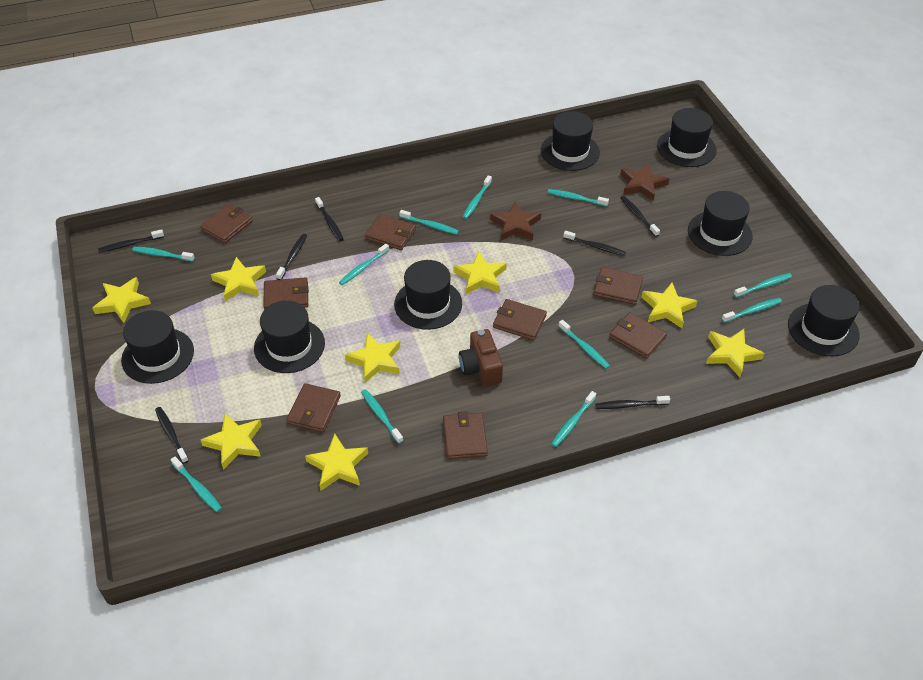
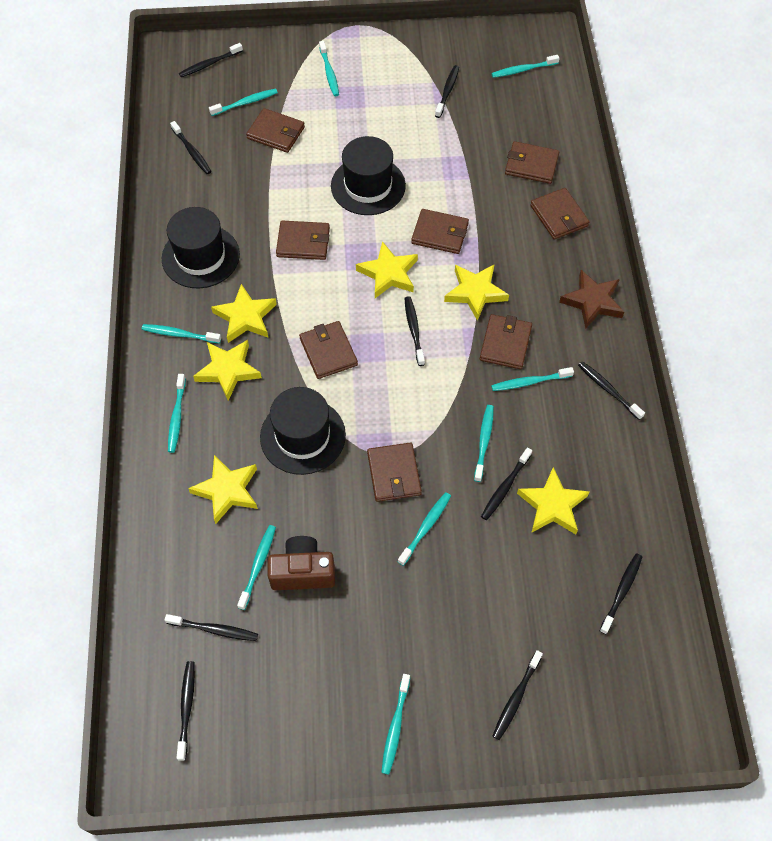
black hat: [121,310,194,384] [254,301,325,373] [394,260,462,330] [541,111,600,171] [657,108,717,167] [688,191,752,256] [788,285,860,356] = 7 -> [162,207,240,288] [260,387,346,475] [331,136,406,215] = 3
black toothbrush: [98,229,164,253] [155,407,189,463] [276,234,307,280] [315,197,344,241] [563,231,626,256] [595,396,670,409] [621,196,660,237] = 7 -> [165,614,258,641] [170,121,212,174] [177,661,195,761] [179,43,243,77] [404,296,425,366] [435,65,459,118] [481,448,532,520] [493,650,543,740] [578,361,645,420] [600,553,642,634] = 10
brown star: [490,202,541,240] [620,163,670,201] = 2 -> [559,270,624,329] = 1
turquoise toothbrush: [132,247,195,262] [171,457,222,512] [339,244,389,285] [361,389,403,444] [399,210,459,234] [463,175,492,219] [547,189,609,206] [551,391,596,447] [558,320,610,369] [722,298,782,323] [734,273,792,298] = 11 -> [142,324,221,344] [168,374,186,453] [209,89,278,116] [237,525,276,610] [319,41,339,96] [381,674,410,775] [398,492,451,566] [474,405,494,482] [491,55,559,78] [491,367,574,391] = 10
yellow star: [92,277,151,323] [201,414,262,470] [211,257,266,301] [305,434,368,491] [345,333,401,383] [453,251,507,294] [641,283,698,328] [706,329,764,377] = 8 -> [188,455,258,524] [193,340,262,400] [211,284,277,343] [356,241,418,298] [444,265,509,321] [517,467,590,534] = 6

